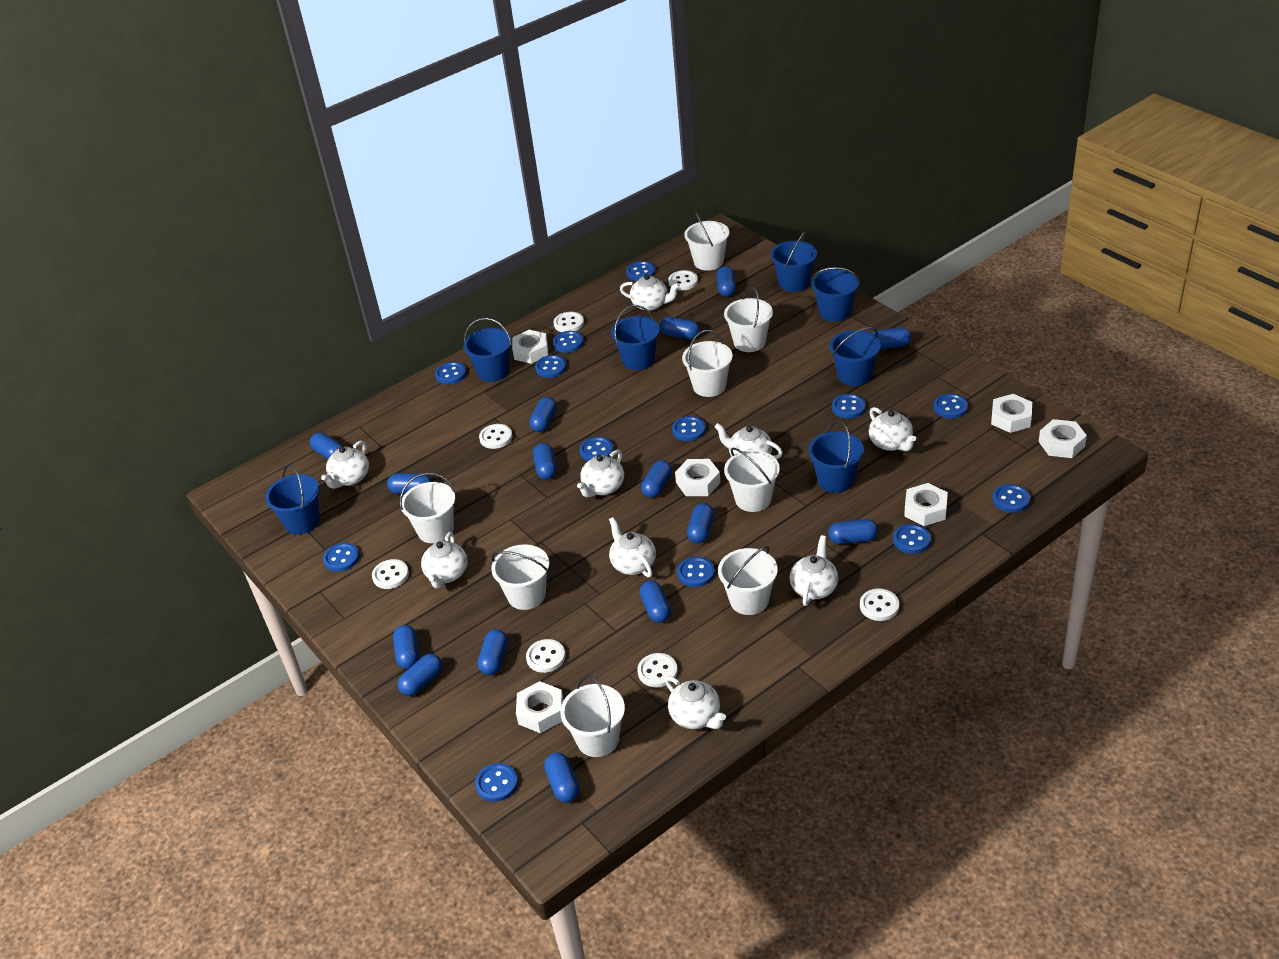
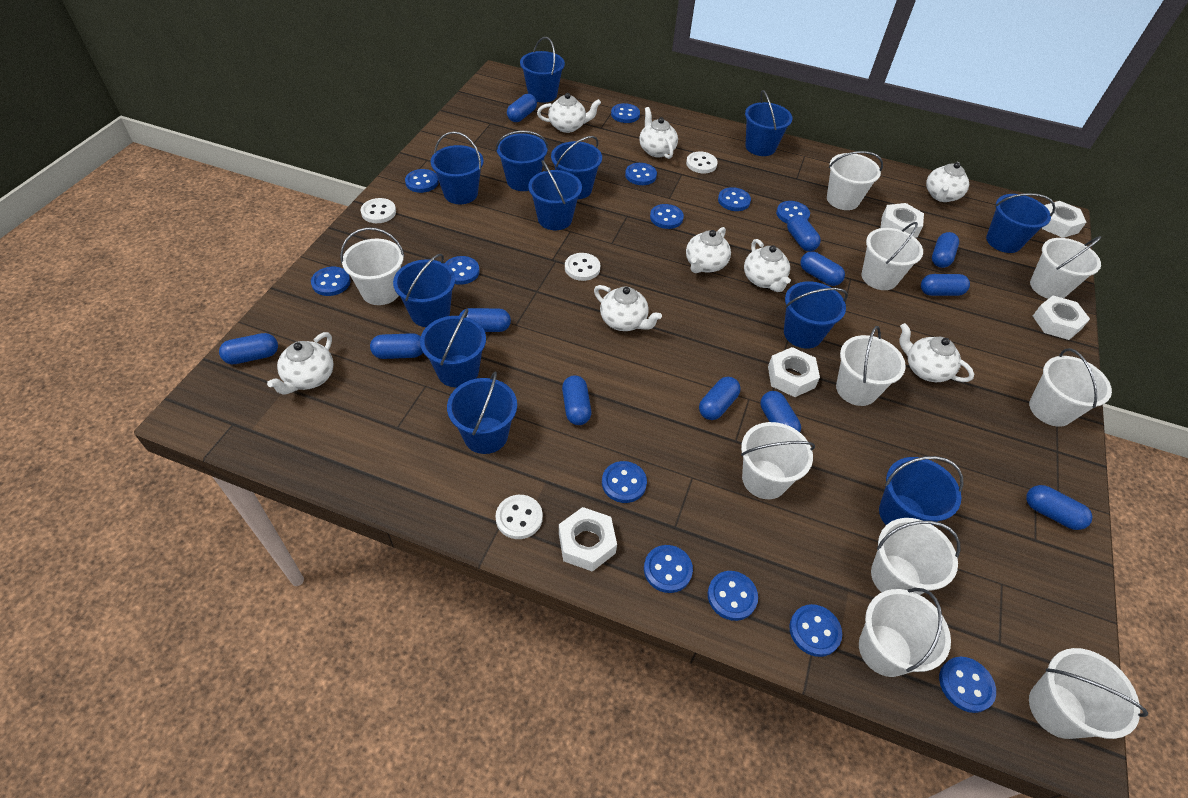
blue bucket: [265,464,320,535] [464,318,512,382] [611,305,660,370] [770,232,817,292] [808,421,864,493] [810,267,860,322] [829,327,881,386] = 7 -> [393,254,455,327] [420,309,486,387] [431,131,484,204] [447,372,517,454] [496,130,548,191] [520,37,565,103] [529,160,582,230] [551,136,602,199] [745,90,792,156] [784,281,848,349] [879,456,964,525] [986,193,1055,253] = 12
blue capsule: [310,432,343,459] [387,473,432,494] [393,625,419,669] [398,654,442,696] [478,629,508,675] [529,397,557,432] [533,443,557,480] [544,753,579,803] [639,581,671,623] [641,460,672,498] [660,317,700,339] [687,503,714,543] [716,266,736,297] [829,519,878,544] [871,328,911,349] = 15 -> [219,333,278,364] [370,333,423,359] [459,308,511,332] [507,94,537,122] [562,375,591,425] [699,377,741,420] [761,391,801,432] [787,215,821,251] [800,251,845,286] [921,274,970,296] [932,232,959,268] [1026,485,1093,530] = 12
white bucket: [400,473,455,543] [491,544,549,610] [560,676,625,757] [682,330,732,397] [684,212,729,271] [718,546,778,615] [724,287,773,352] [724,448,780,512] = 8 -> [340,227,404,305] [741,422,815,499] [827,151,883,210] [836,326,906,406] [859,588,951,677] [862,222,923,290] [871,518,961,595] [1029,348,1112,427] [1029,648,1148,739] [1030,236,1101,299] = 10
white button: [372,559,409,589] [479,424,513,449] [526,639,565,673] [553,312,584,332] [637,653,678,687] [668,270,698,290] [860,589,899,621] = 7 -> [361,198,396,223] [495,495,543,539] [565,253,600,281] [686,152,718,173] = 4
white nut: [512,330,548,364] [516,681,564,733] [675,459,721,496] [904,483,948,526] [991,394,1032,433] [1039,419,1087,458] = 6 -> [559,507,617,572] [768,347,820,397] [880,203,924,238] [1033,295,1090,340] [1042,201,1086,238] = 5
white teapot: [321,441,369,489] [421,532,468,588] [577,450,624,497] [609,517,656,578] [620,274,680,311] [665,676,726,729] [714,423,783,459] [790,535,838,606] [869,407,916,451] = 9 -> [267,332,334,395] [537,93,601,133] [594,285,662,331] [639,107,678,159] [686,227,731,273] [744,239,791,292] [899,323,974,382] [926,162,969,202] = 8

